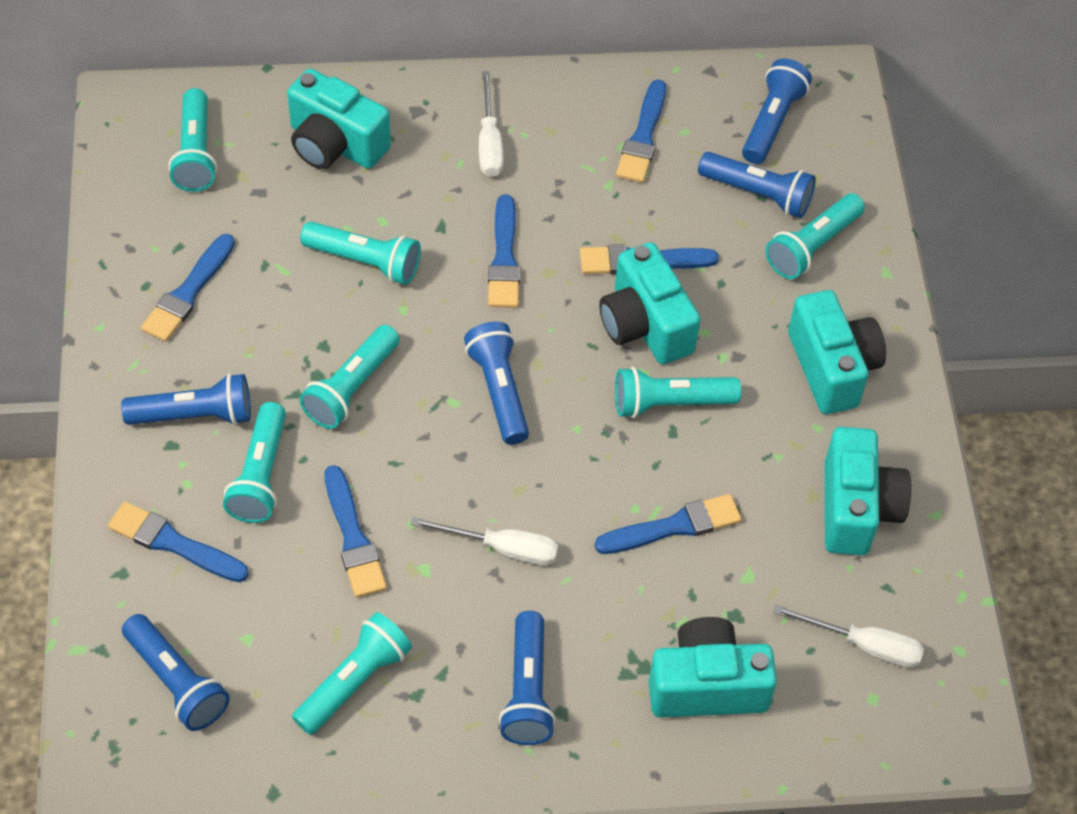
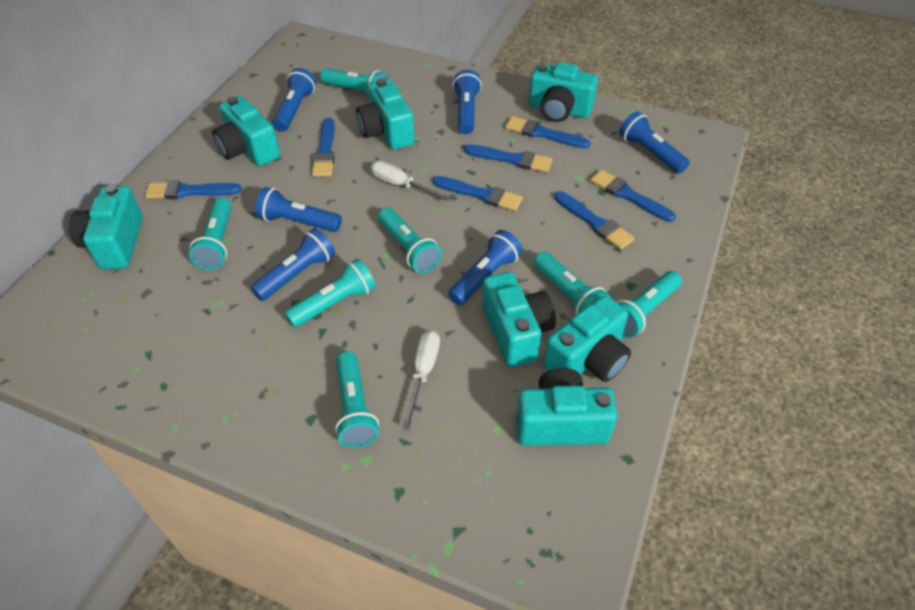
turquoise camera: [287,69,391,169] [599,242,701,364] [649,617,777,718] [788,290,886,414] [825,427,911,556] = 5 -> [69,185,143,269] [212,96,280,166] [356,78,415,150] [482,272,556,367] [516,368,617,446] [529,62,598,122] [544,295,631,382] = 7
white screwdriver: [411,517,558,565] [479,71,504,177] [773,605,924,668] = 3 -> [371,161,450,201] [402,330,440,430] = 2

